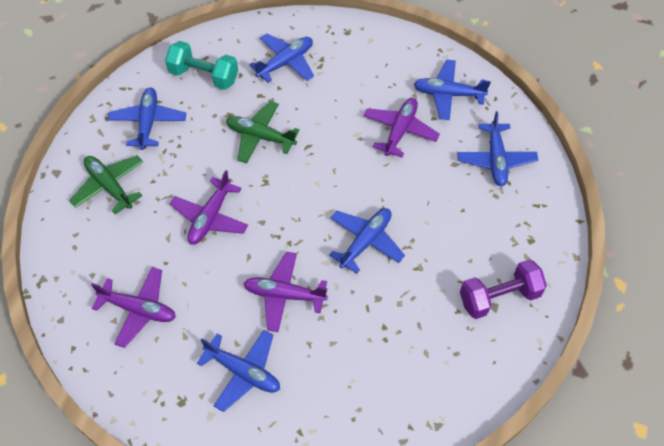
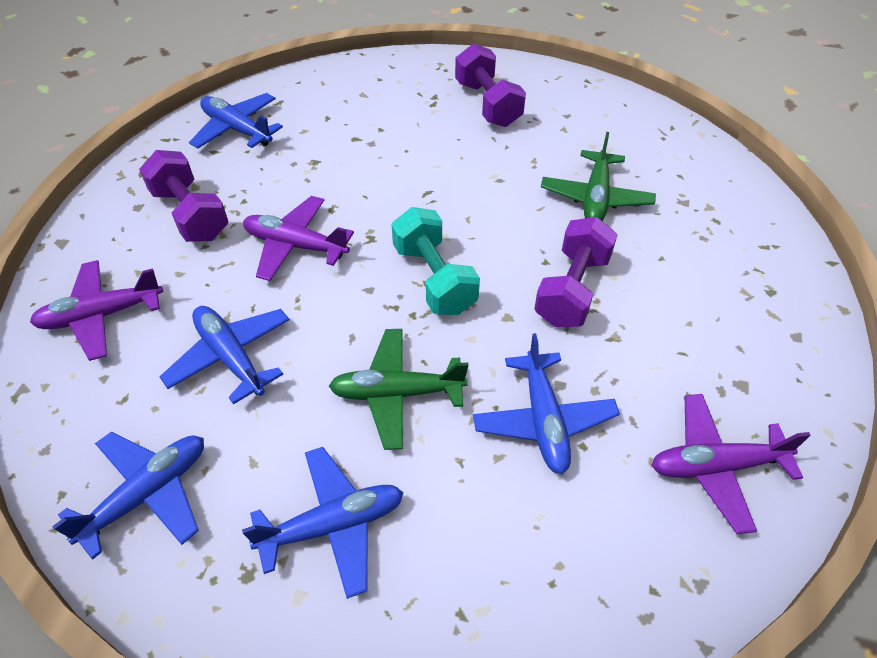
blue plane: [108,88,186,150] [197,330,280,412] [249,33,314,83] [329,208,405,274] [414,60,491,120] [457,111,538,186] = 6 -> [52,431,204,560] [159,306,290,405] [189,93,283,149] [242,447,404,599] [473,333,620,474] = 5
purple dumbbell: [460,259,547,319] = 1 -> [139,150,228,242] [455,43,526,127] [534,217,618,327] = 3
purple plane: [91,267,176,348] [170,170,248,245] [243,252,328,332] [364,98,440,158] = 4 -> [30,260,163,361] [243,196,354,281] [652,394,811,534] = 3

